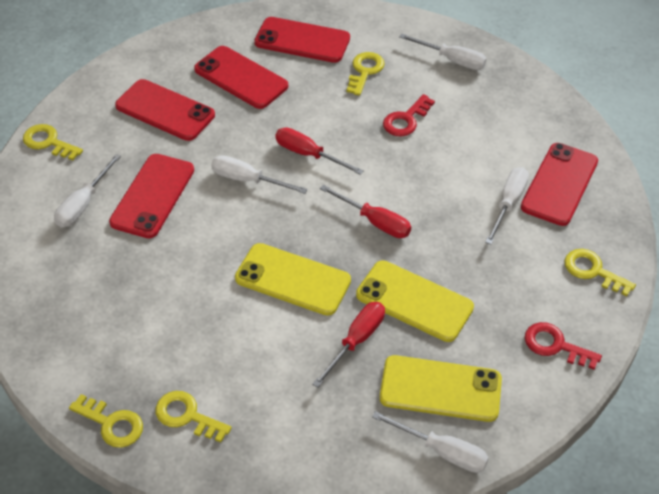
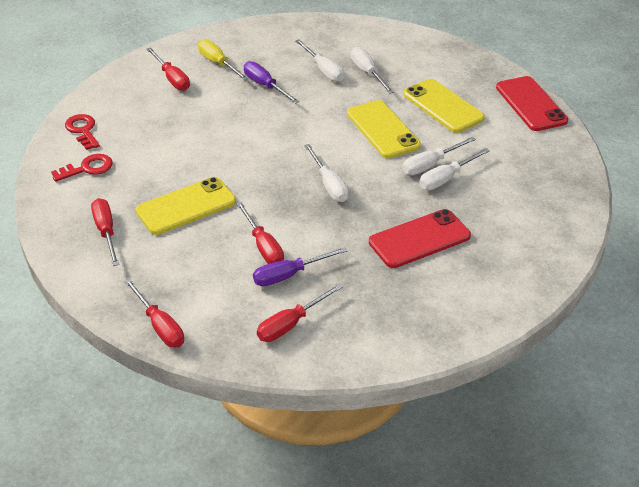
purple screwdriver: none = 0 -> [244,61,300,104] [253,247,347,286] = 2
red phone: [109,154,194,238] [115,79,215,141] [194,46,288,109] [254,17,350,63] [521,143,598,226] = 5 -> [369,209,471,268] [496,76,568,131] = 2
red screwdriver: [275,127,364,175] [312,302,385,388] [320,185,411,238] = 3 -> [91,198,119,266] [124,279,184,348] [147,47,190,91] [236,202,284,264] [257,284,342,342] = 5
yellow key: [23,124,83,160] [69,394,143,448] [156,391,232,443] [346,52,385,96] [564,249,636,297] = 5 -> none = 0
yellow screwdriver: none = 0 -> [198,39,249,80] = 1

